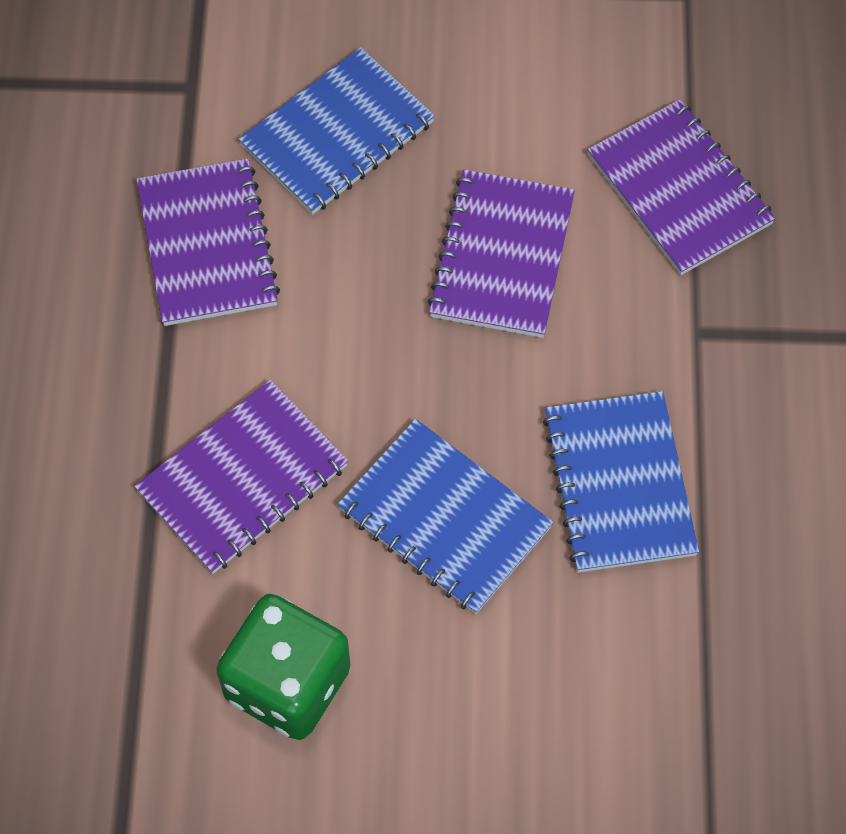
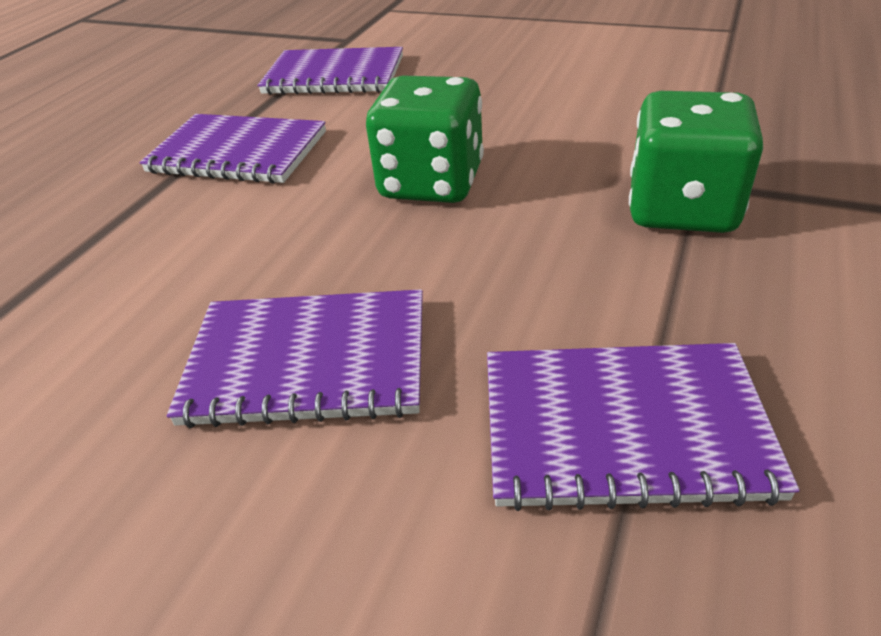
blue notebook: [239,47,435,214] [337,419,553,614] [543,391,699,572] = 3 -> none = 0
green dice: [216,594,350,740] = 1 -> [366,75,484,203] [629,91,763,233] = 2

